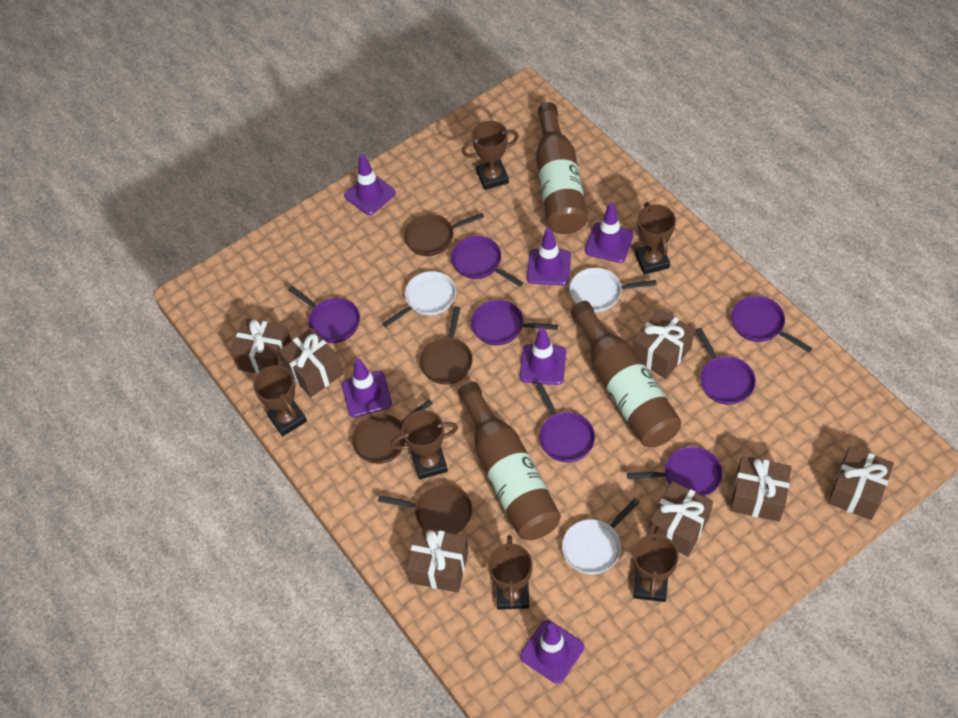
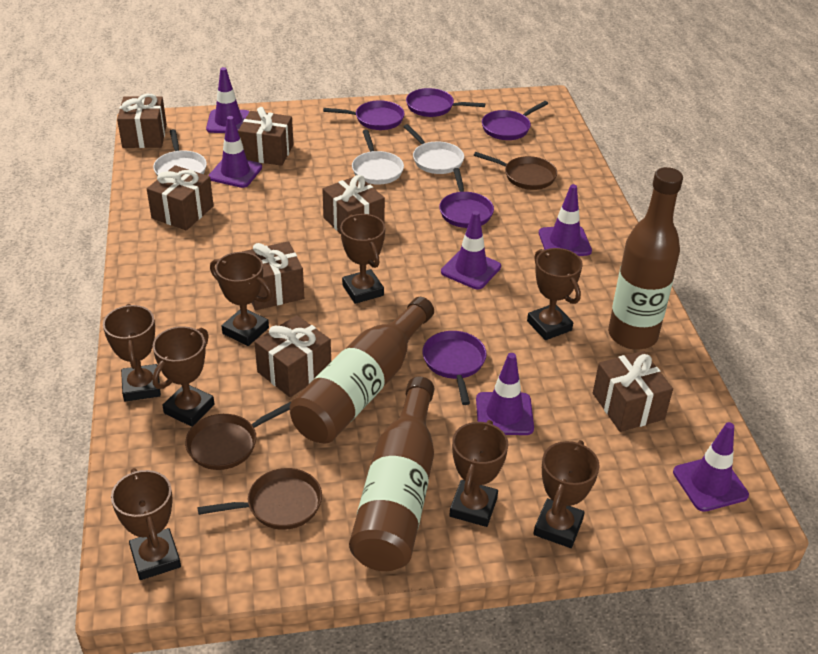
brown pan: [352,399,433,464] [378,484,472,534] [404,213,484,256] [419,306,473,385] = 4 -> [185,402,291,470] [197,468,322,530] [474,152,557,190] = 3
brown trophy: [253,365,307,436] [391,410,458,480] [462,121,519,190] [488,535,533,610] [633,526,679,602] [635,202,676,275] = 6 -> [103,304,161,402] [111,468,181,580] [152,326,215,427] [210,252,272,346] [340,214,385,304] [449,420,509,527] [527,248,583,340] [534,440,600,548] = 8
purple pan: [288,286,360,343] [451,236,523,287] [471,300,558,345] [536,383,595,462] [627,446,722,497] [696,328,756,405] [731,296,812,353] = 7 -> [323,100,405,130] [406,88,485,117] [422,331,487,405] [439,168,494,228] [482,101,548,140] = 5

